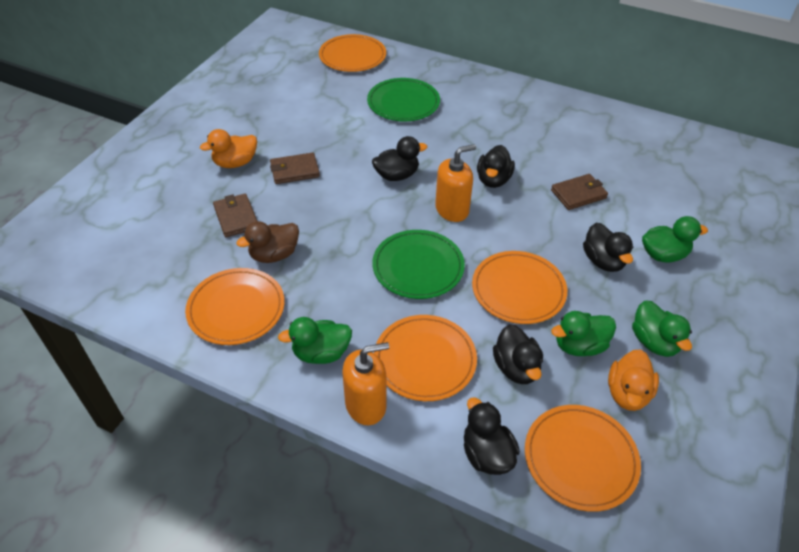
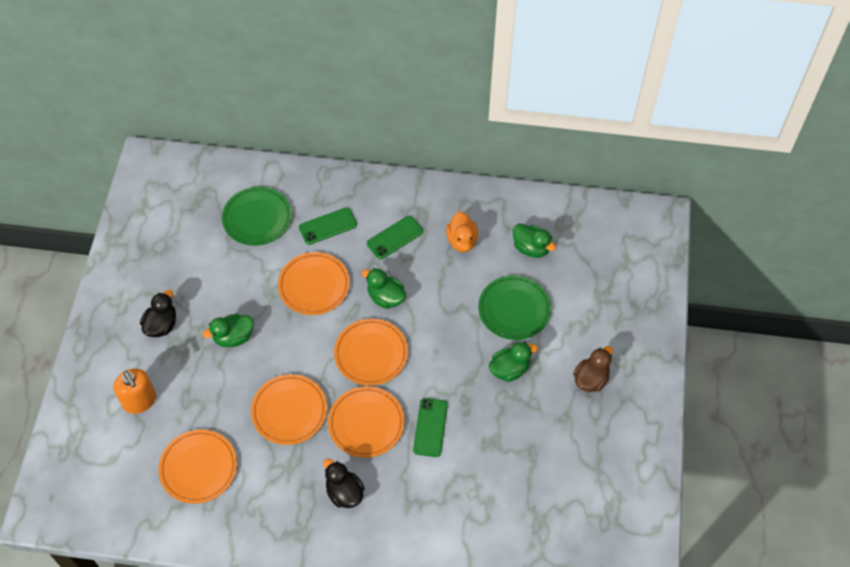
black duck: [372,136,427,181] [464,398,520,475] [477,145,515,188] [493,324,543,384] [583,223,633,272] = 5 -> [140,290,176,337] [323,459,365,508] = 2
brown wallet: [213,194,257,237] [270,153,320,184] [551,174,608,210] = 3 -> none = 0
green phone: none = 0 -> [299,207,357,245] [367,216,423,259] [413,398,448,457] = 3
orange duck: [200,129,257,168] [608,349,659,411] = 2 -> [446,211,478,252] = 1
orange soap dispenser: [343,342,389,425] [435,144,476,222] = 2 -> [113,369,156,414] = 1

